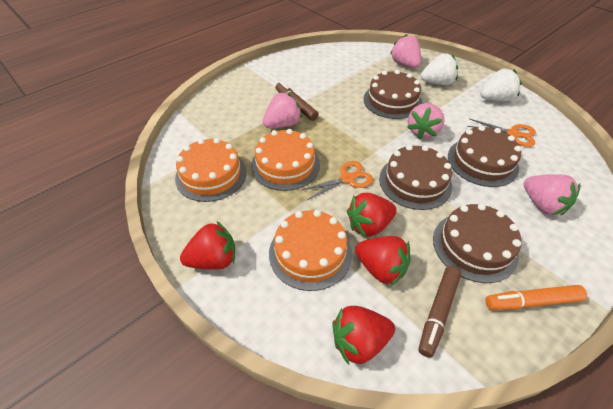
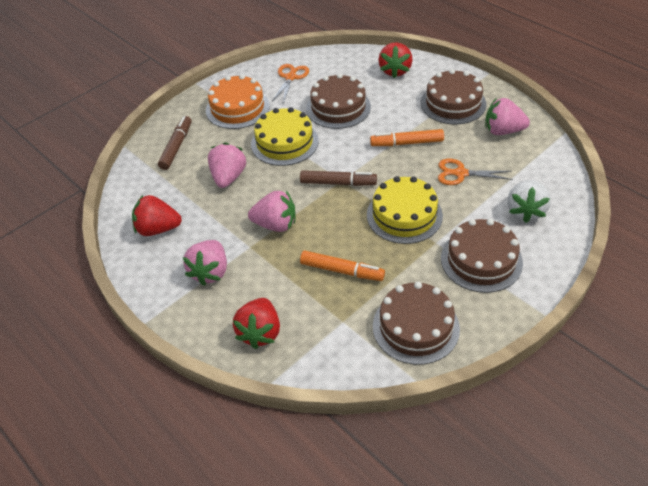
orange cake: [175,138,247,202] [251,129,320,191] [269,210,352,291] = 3 -> [206,75,270,129] = 1
orange marker: [485,285,587,310] = 1 -> [300,251,385,281] [370,129,444,146] = 2
red strawberry: [180,221,235,270] [332,306,395,365] [347,193,397,238] [355,236,410,286] = 4 -> [132,195,182,236] [233,298,280,349] [378,42,412,78] = 3
white strawberry: [421,53,458,85] [480,69,522,101] = 2 -> [507,180,551,223] = 1
yellow cake: none = 0 -> [251,107,319,166] [367,176,443,244] = 2

